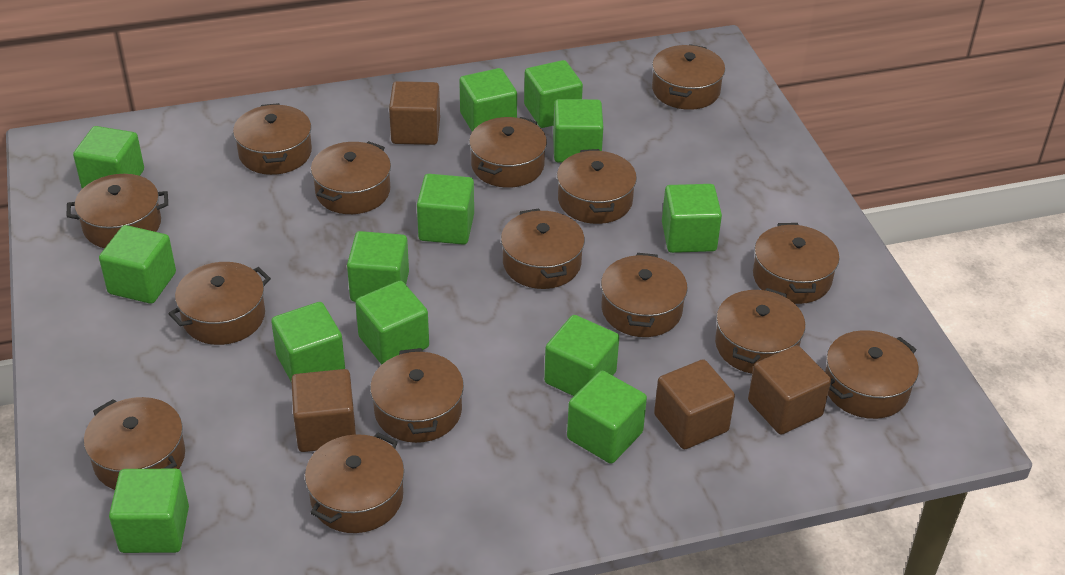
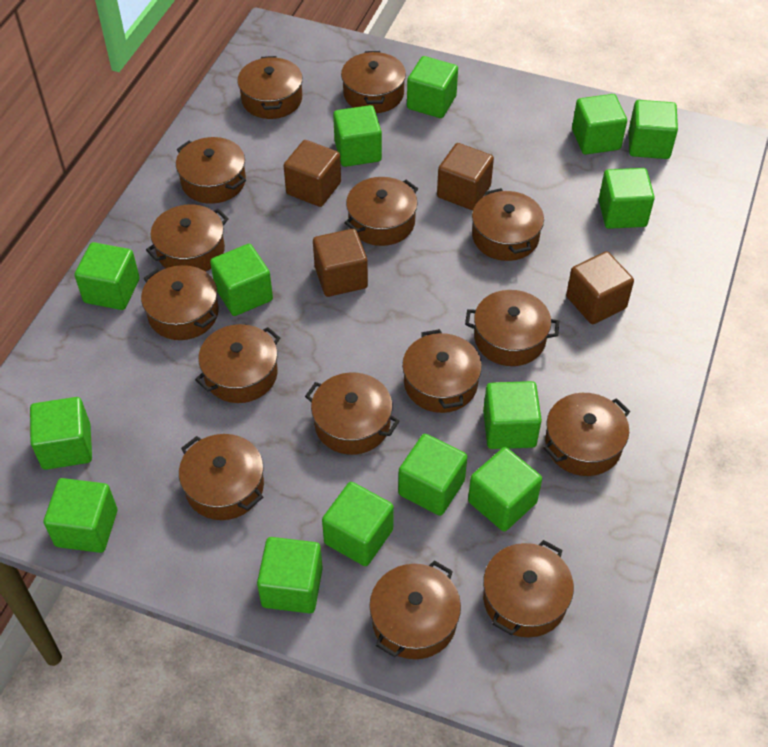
green cube: [73,126,144,189] [99,225,176,304] [109,469,189,553] [271,302,345,381] [347,231,409,302] [355,281,429,365] [417,174,474,245] [459,68,517,132] [524,60,583,128] [544,315,619,396] [553,99,604,163] [567,371,647,464] [662,184,722,253] = 13 -> [30,397,92,470] [44,478,117,553] [75,242,140,310] [210,244,273,316] [257,537,323,613] [322,482,394,566] [333,105,382,167] [398,434,467,516] [407,56,458,118] [468,447,542,531] [483,381,542,449] [572,94,627,155] [599,168,655,229] [629,100,678,159] = 14

